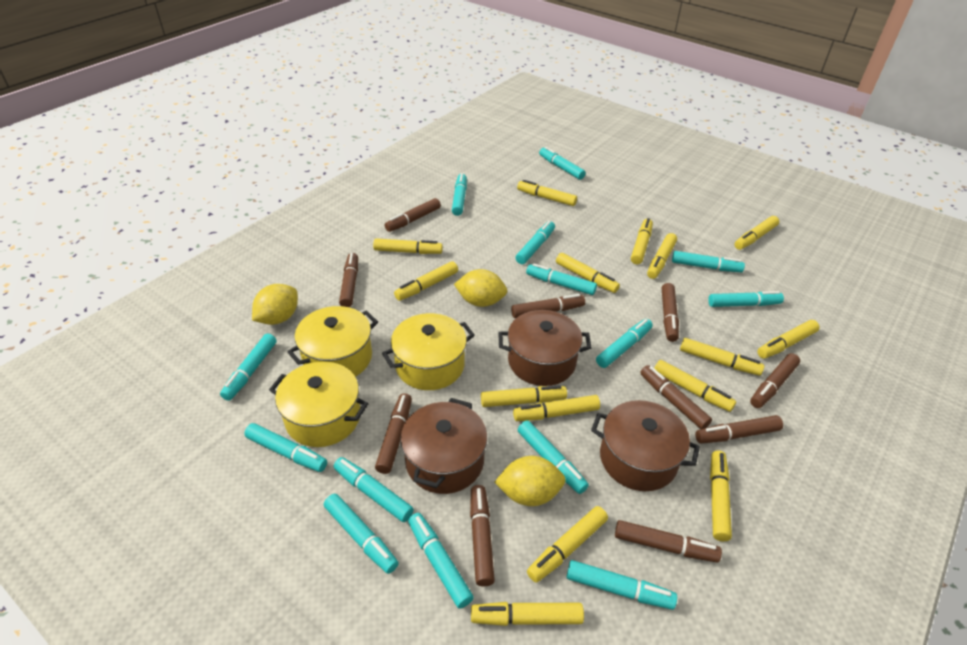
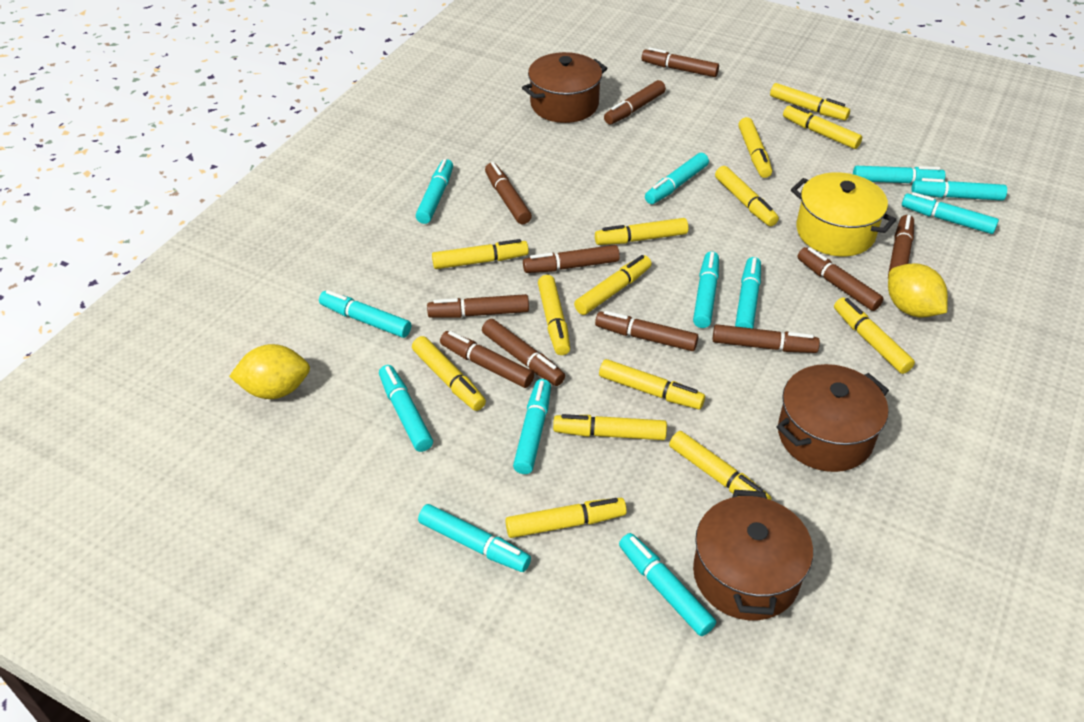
brown marker: [339,253,358,307] [375,393,412,474] [384,198,441,232] [470,485,495,586] [511,294,585,318] [615,520,722,563] [640,365,712,429] [662,283,679,342] [695,415,783,444] [750,353,800,408] = 10 -> [427,294,529,318] [440,331,534,388] [482,319,565,386] [485,162,532,224] [523,245,620,273] [595,311,699,351] [604,80,666,125] [642,47,719,77] [712,324,820,353] [797,247,884,311] [888,215,914,276] = 11
turquoise marker: [220,333,277,401] [244,423,327,472] [324,494,399,574] [334,457,414,522] [408,513,474,609] [452,173,467,216] [515,221,555,264] [518,420,589,494] [526,263,597,295] [539,147,586,180] [566,560,677,610] [596,319,653,368] [672,251,745,272] [708,291,784,307] = 14 -> [319,290,411,338] [379,365,433,452] [416,159,453,224] [418,504,531,572] [513,379,551,474] [619,533,716,636] [645,153,709,204] [693,251,719,328] [735,257,761,328] [853,166,945,183] [902,192,999,234] [912,178,1007,201] = 12
yellow lemon: [252,284,298,325] [454,269,508,307] [495,456,566,506] = 3 -> [229,344,310,399] [888,263,948,317] = 2
yellow marker: [373,238,443,254] [394,261,458,301] [471,602,584,626] [481,385,567,407] [513,395,600,421] [517,180,577,206] [527,506,608,583] [556,253,620,293] [631,218,653,264] [647,233,677,279] [654,360,736,412] [680,338,764,376] [710,451,732,541] [734,216,779,250] [757,320,820,359] = 15 -> [412,336,486,411] [432,239,529,269] [505,498,627,538] [538,275,570,355] [553,414,667,440] [574,255,652,315] [595,218,689,245] [599,359,705,409] [669,431,772,500] [715,166,779,226] [738,117,772,178] [770,83,850,120] [783,104,862,149] [834,297,915,374] = 14
yellow pot: [269,362,369,447] [287,306,378,377] [382,313,475,390] = 3 -> [791,172,896,256] = 1

